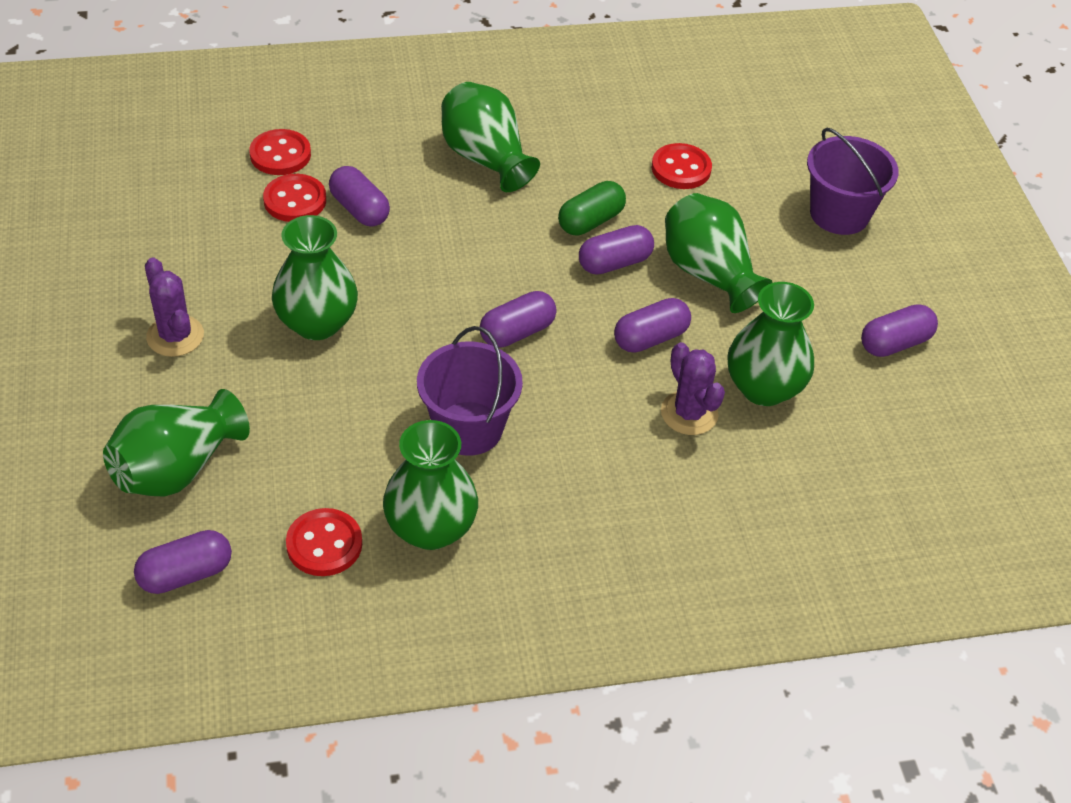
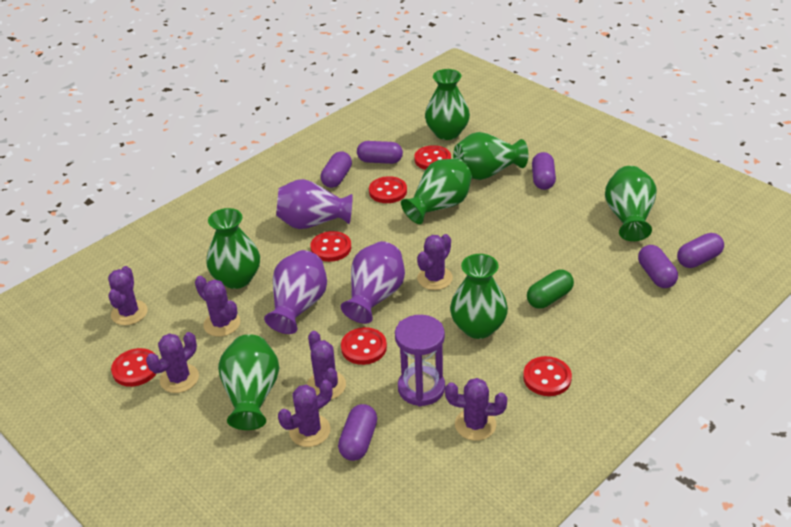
green vase: [103,389,250,497] [272,215,358,340] [383,420,478,550] [441,82,540,192] [665,193,773,313] [727,282,814,406] = 6 -> [206,208,260,289] [218,334,279,430] [401,159,472,224] [425,69,470,140] [450,254,508,339] [453,132,528,180] [605,166,657,241] = 7
purple bucket: [417,326,523,456] [807,128,899,235] = 2 -> none = 0
purple cactus: [145,257,204,357] [661,342,725,435] = 2 -> [108,266,148,325] [146,332,199,393] [195,276,240,337] [278,379,333,447] [307,331,346,399] [417,234,453,290] [445,378,508,441] = 7
purple hourglass: none = 0 -> [395,315,445,406] = 1
purple vase: none = 0 -> [264,250,327,334] [276,179,353,229] [341,241,405,324] = 3
red button: [249,129,311,175] [263,174,326,222] [286,508,362,576] [652,143,712,189] = 4 -> [111,348,157,387] [310,231,351,262] [341,327,387,365] [369,176,407,203] [414,145,451,170] [523,356,572,396] = 6

